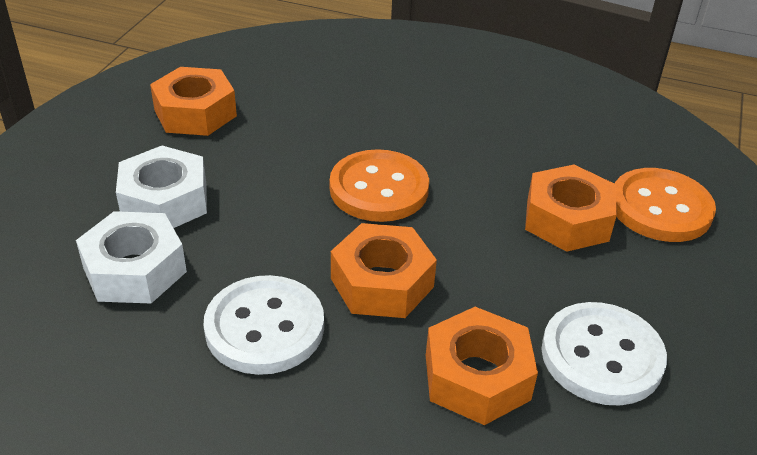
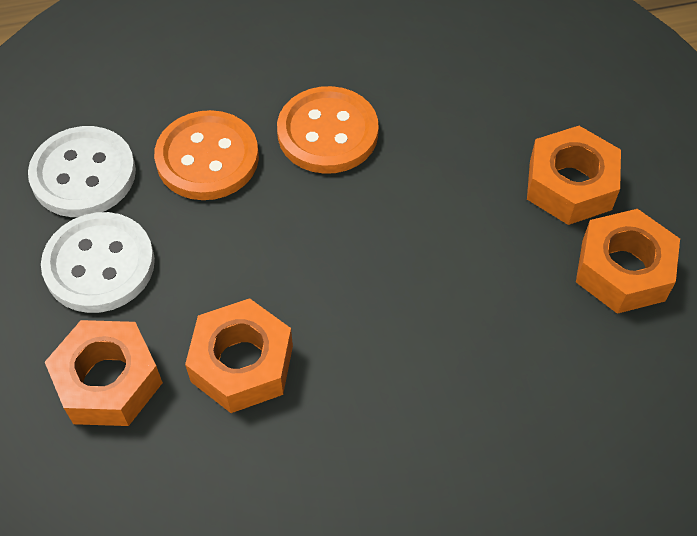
white nut: [76,211,187,303] [116,146,207,228] = 2 -> none = 0

